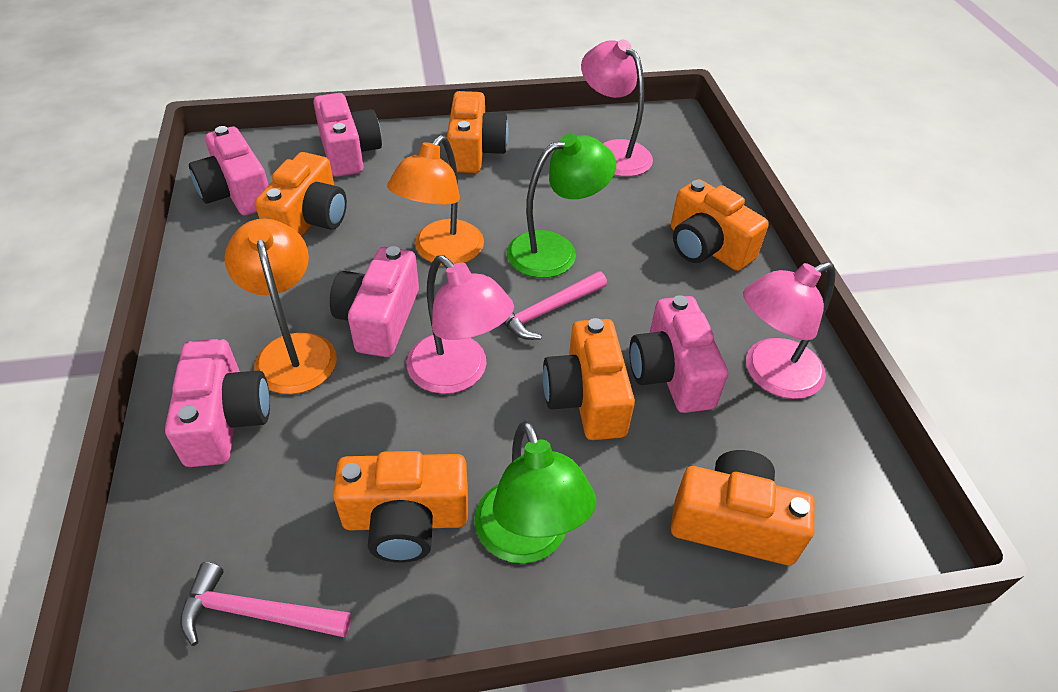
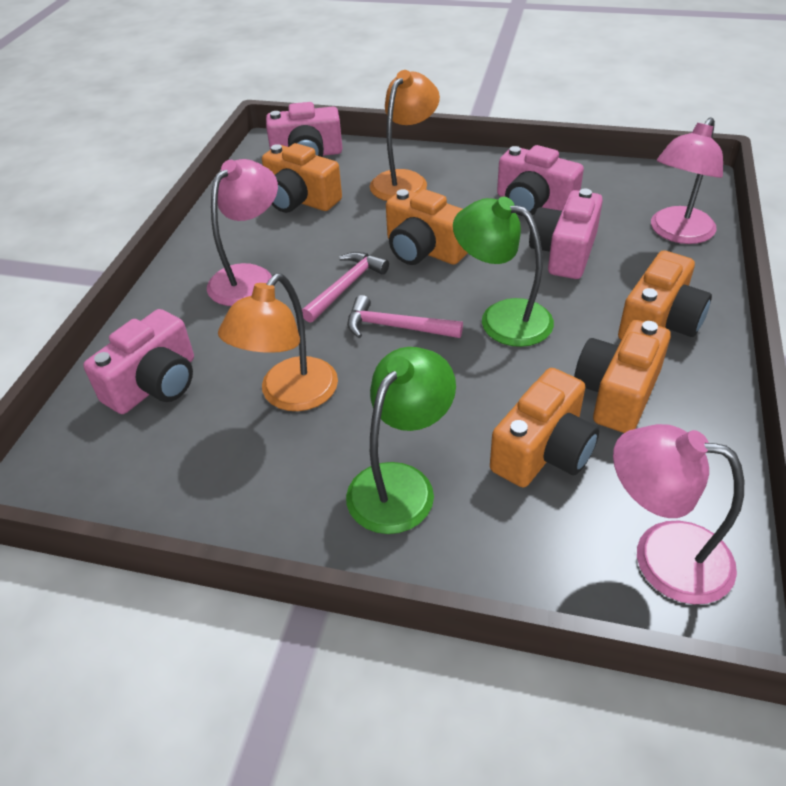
orange camera: [255,152,347,237] [333,451,468,563] [447,91,508,173] [543,318,635,440] [671,179,769,271] [671,450,815,565] = 6 -> [262,143,342,213] [386,189,468,265] [490,368,599,487] [574,320,671,433] [618,251,712,340] = 5
pink camera: [165,339,270,467] [189,126,269,215] [313,93,382,177] [330,246,419,357] [629,295,728,413] = 5 -> [83,309,194,414] [266,102,342,157] [497,145,584,216] [529,189,603,279] = 4

